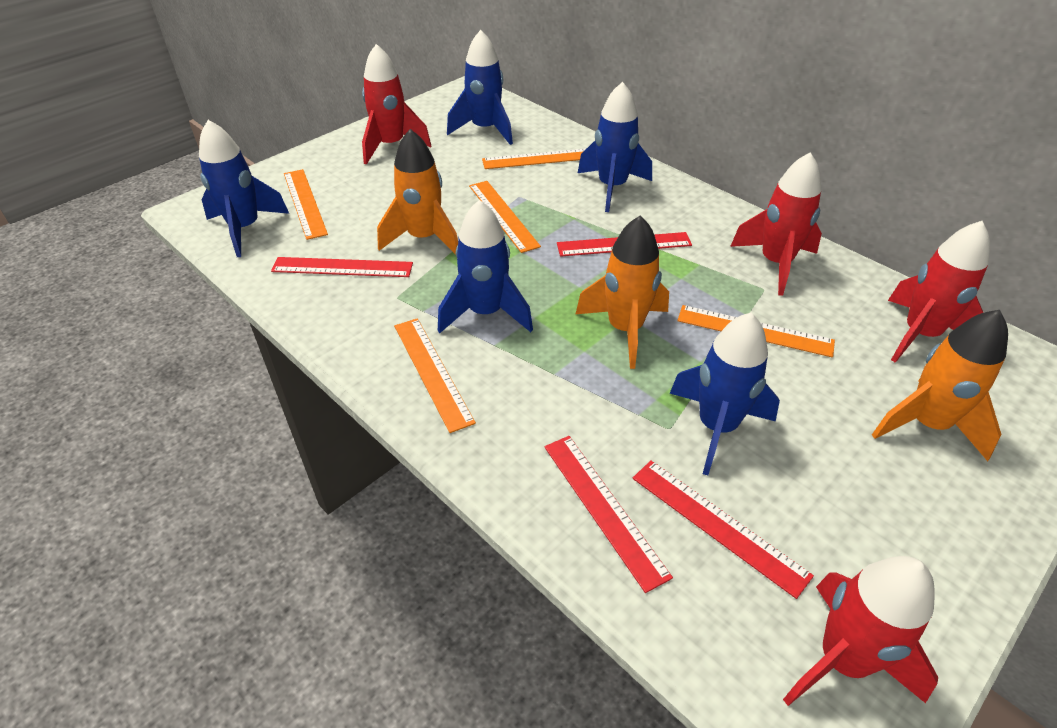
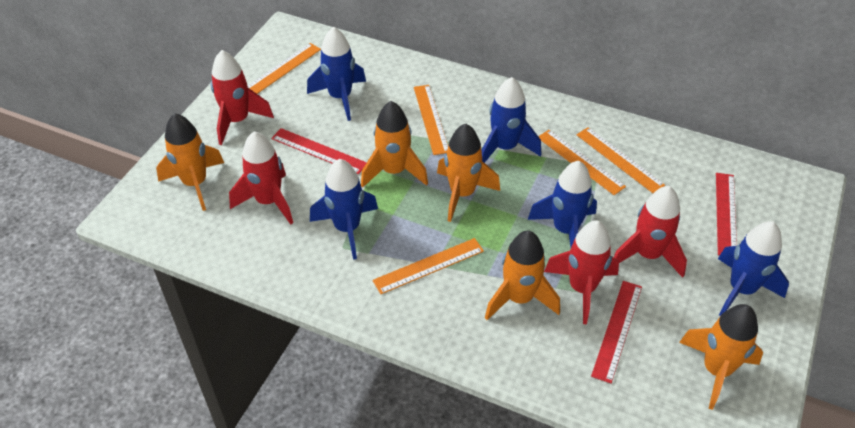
orange rocket: [377,129,458,255] [576,216,669,369] [872,310,1008,461] = 3 -> [156,113,224,211] [361,101,428,188] [437,123,500,222] [485,230,560,320] [679,304,763,410] = 5
red ruler: [271,257,413,277] [544,436,673,593] [557,232,692,257] [633,460,814,599] = 4 -> [271,128,367,174] [591,281,642,384] [716,173,737,256] = 3

